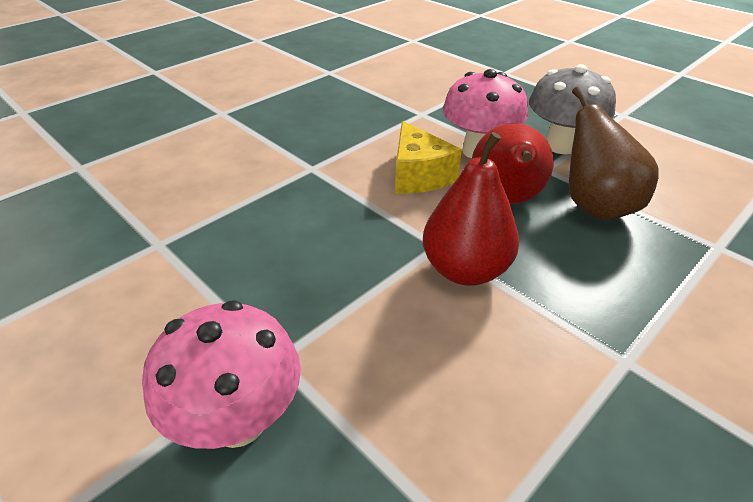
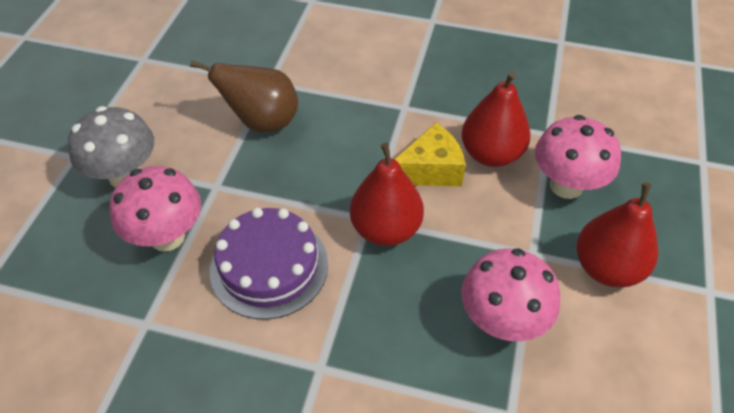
pink mushroom: [142,300,301,449] [442,69,528,159] = 2 -> [110,166,201,252] [461,248,560,341] [535,115,621,199] = 3
purple cake: none = 0 -> [210,208,328,320] = 1
red pear: [423,132,519,286] [472,123,553,204] = 2 -> [350,143,424,246] [461,71,531,167] [577,182,658,287] = 3

